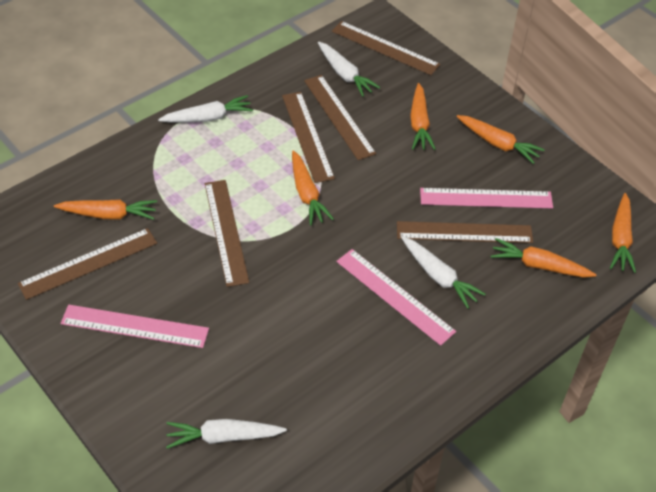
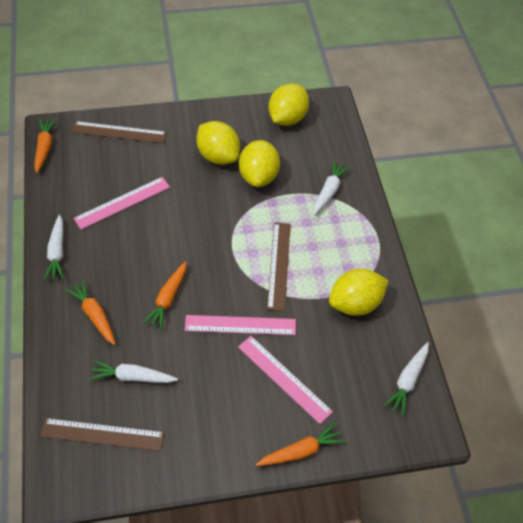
brown ruler: [18,228,157,300] [205,180,249,287] [282,92,335,183] [304,75,376,160] [332,21,441,75] [397,221,533,243] = 6 -> [40,418,165,451] [71,121,167,143] [267,222,291,311] = 3
orange carrot: [54,199,157,220] [292,151,334,225] [410,83,435,150] [456,115,545,164] [490,238,596,278] [610,193,636,273] = 6 -> [34,118,57,173] [65,280,116,345] [142,261,187,330] [256,423,345,466] = 4
yellow lemon: none = 0 -> [196,121,240,165] [239,140,280,187] [268,83,309,126] [329,269,389,316] = 4

